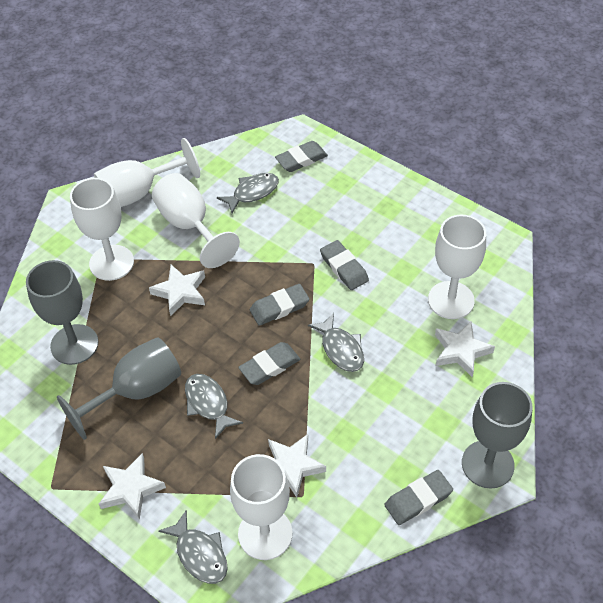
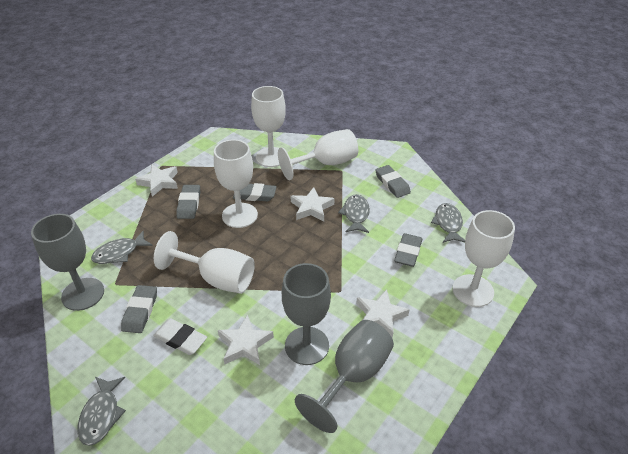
white eraser: none = 0 -> [153,318,207,355] = 1

